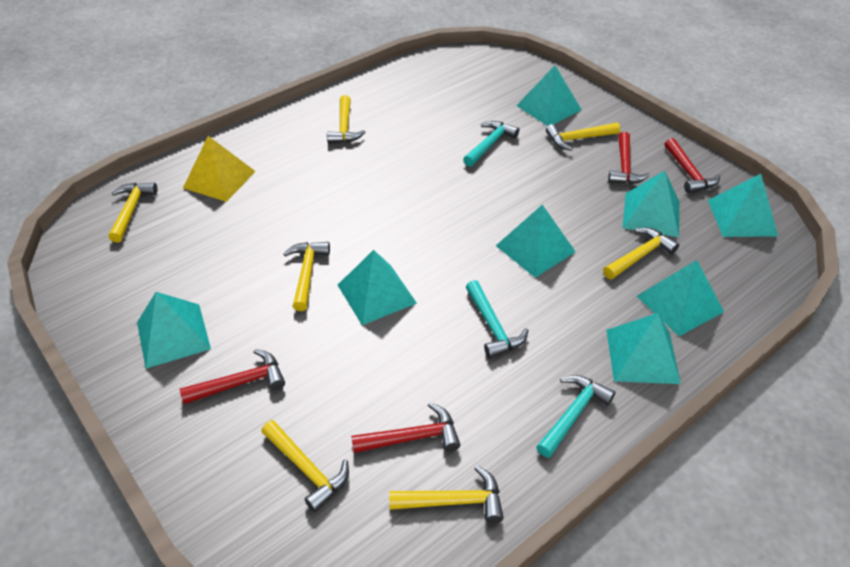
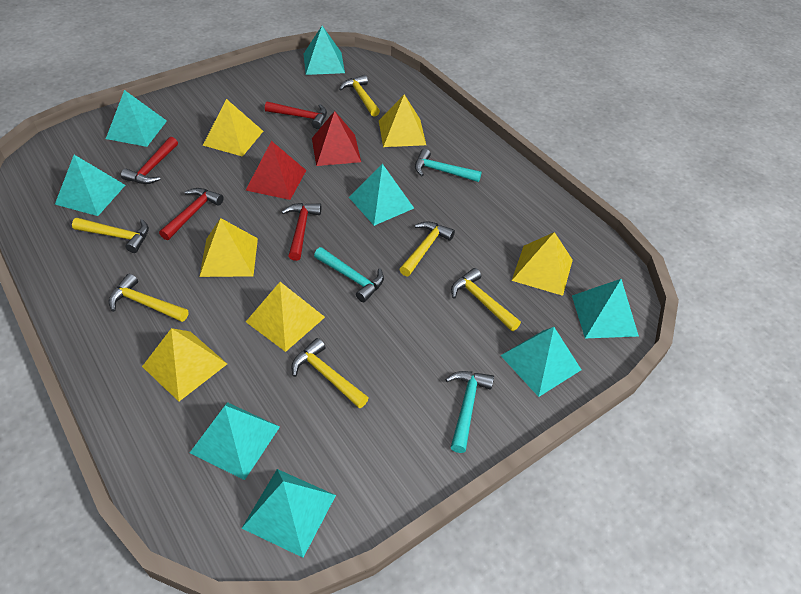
red pyramid: none = 0 -> [246,141,306,200] [312,111,361,166] = 2
yellow hammer: [108,183,158,242] [261,420,349,512] [283,242,330,311] [327,95,366,143] [389,466,504,523] [546,122,620,151] [603,228,679,279] = 7 -> [72,218,149,253] [109,274,188,322] [291,338,368,408] [339,75,380,117] [399,221,455,277] [451,268,521,331] = 6
yellow pyramid: [183,136,255,202] = 1 -> [142,328,227,401] [199,218,258,277] [203,99,263,157] [246,282,325,352] [379,94,426,147] [512,232,573,296] = 6

